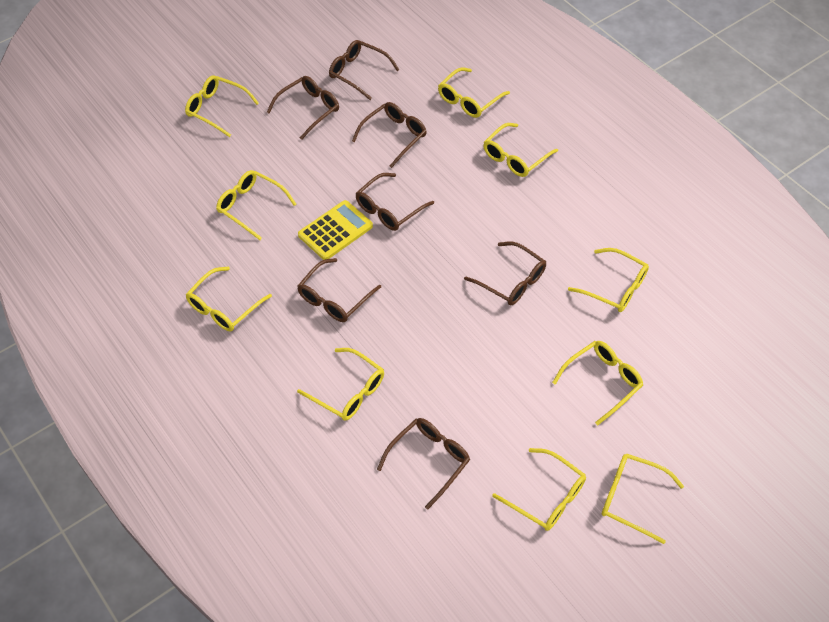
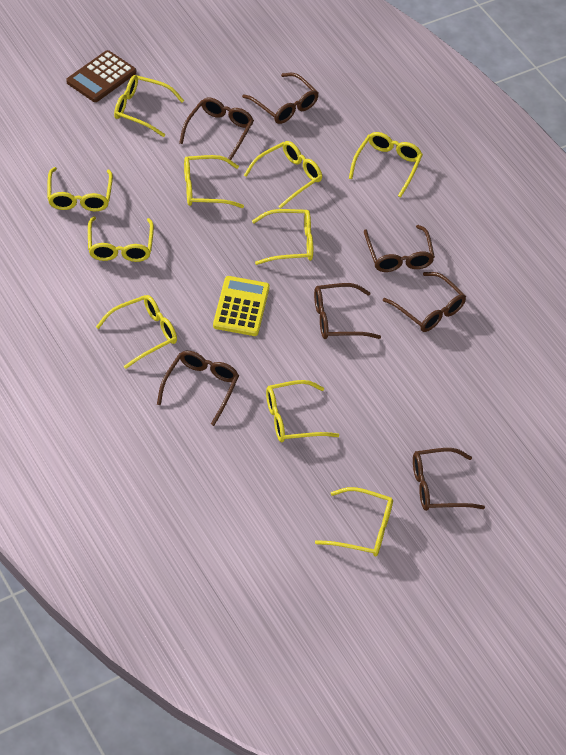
brown calculator: none = 0 -> [66,50,136,102] = 1

